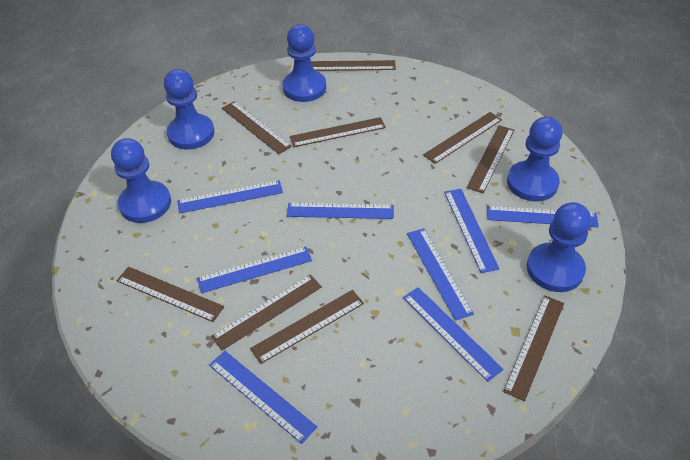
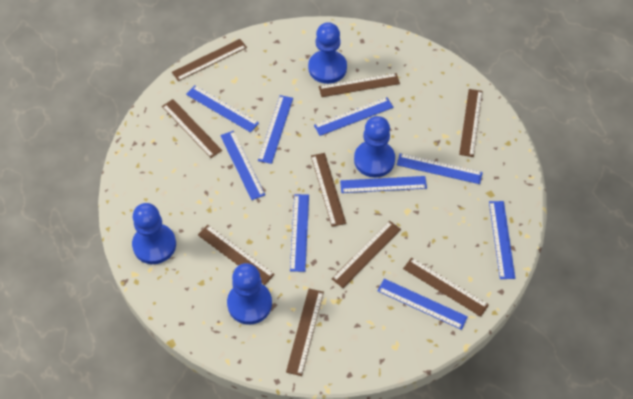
blue pawn: [111,138,171,223] [164,69,214,149] [283,24,326,102] [507,116,562,201] [527,202,591,292] = 5 -> [132,203,176,264] [227,263,272,325] [308,22,347,84] [354,116,395,178] = 4
blue ruler: [177,180,283,214] [197,247,312,293] [209,351,317,444] [287,203,394,219] [403,287,504,382] [407,228,474,321] [444,189,499,273] [487,206,599,227] = 8 -> [186,85,259,132] [220,131,265,200] [258,95,293,164] [290,194,309,272] [314,97,393,136] [340,176,427,193] [378,279,468,330] [397,153,483,184] [489,201,515,279] = 9

